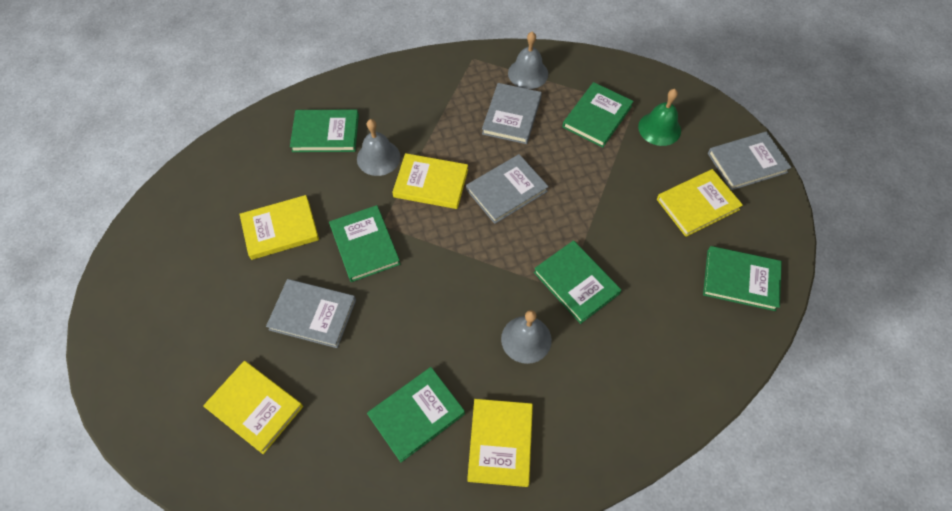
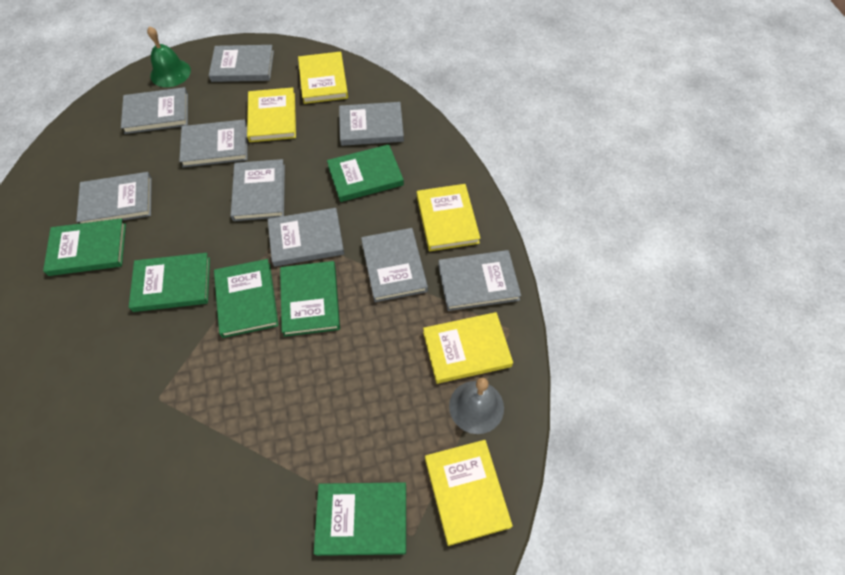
grey bell: [357,119,400,176] [501,310,552,364] [508,32,548,89] = 3 -> [449,378,504,434] = 1
grey book: [266,279,356,348] [466,154,549,224] [482,83,542,144] [708,132,792,190] = 4 -> [76,172,152,223] [121,87,188,134] [179,119,248,167] [209,45,274,82] [231,159,285,221] [268,208,344,267] [339,102,404,146] [361,228,428,302] [438,250,521,311] = 9

